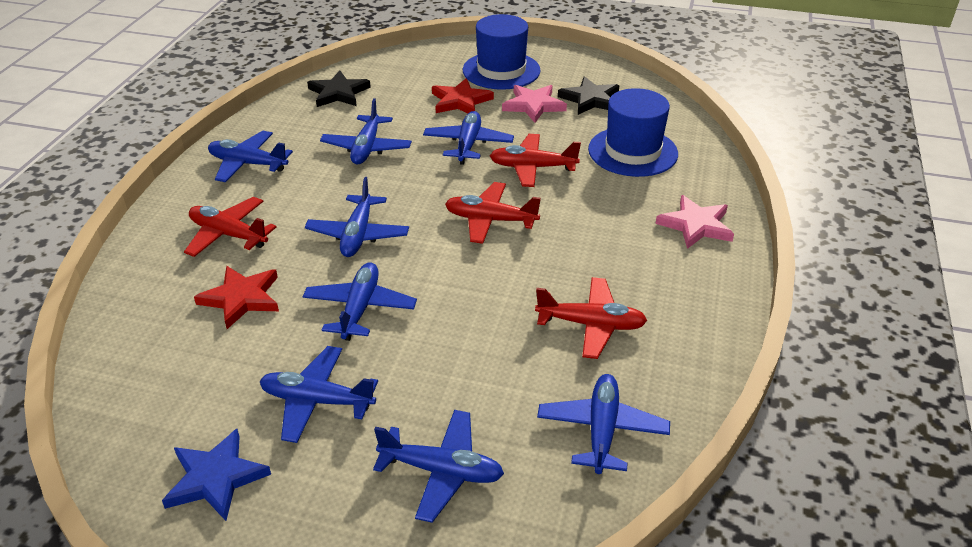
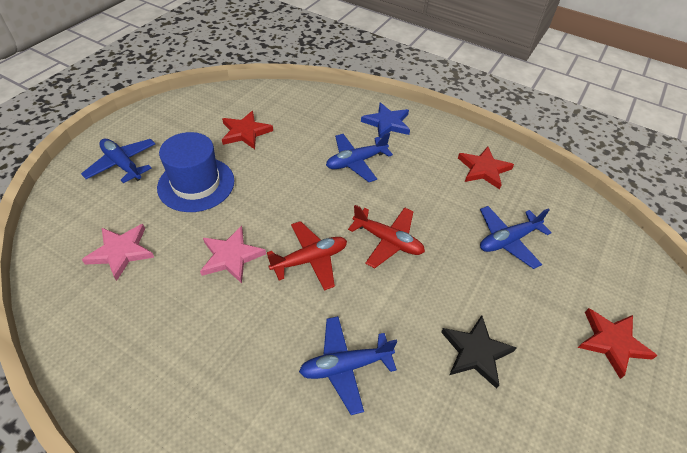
black star: [307,71,371,107] [558,76,620,115] = 2 -> [441,315,517,389] = 1
blue hat: [463,14,541,90] [588,88,678,177] = 2 -> [157,132,235,212] = 1
blue plane: [208,131,293,182] [260,346,378,443] [303,262,417,341] [305,177,409,257] [320,98,412,165] [373,410,504,523] [423,111,514,165] [537,374,670,474] = 8 -> [81,139,155,183] [299,316,397,415] [326,133,393,182] [480,206,552,269] = 4
red plane: [184,197,276,257] [445,182,541,244] [490,134,581,187] [535,277,647,359] = 4 -> [267,221,347,291] [348,205,425,268] = 2
red star: [194,266,279,329] [432,78,494,113] = 2 -> [222,111,273,149] [458,147,514,189] [577,308,657,379] = 3

